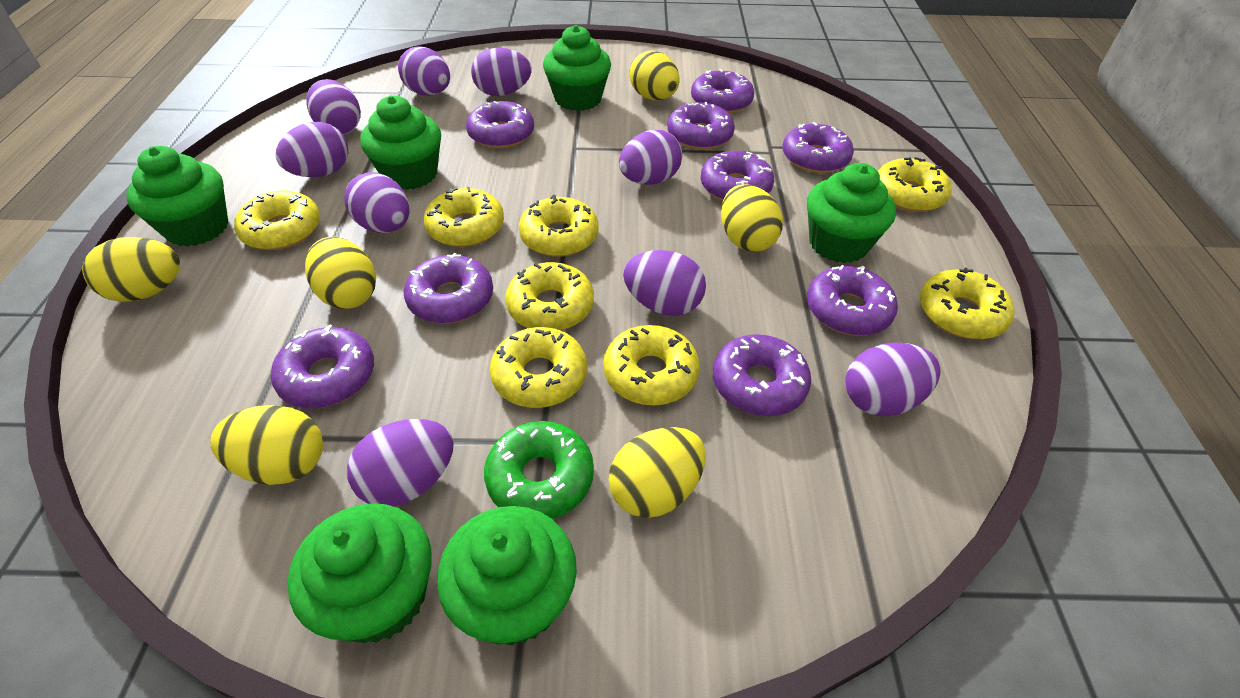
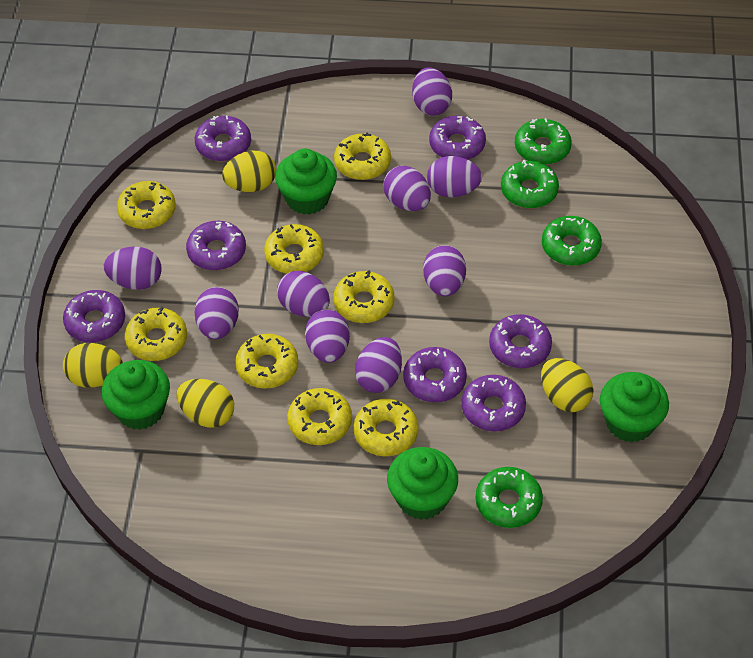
green cupcake: [126,146,229,247] [287,503,432,643] [360,95,441,190] [437,506,577,646] [543,25,611,111] [807,163,896,263] = 6 -> [101,360,170,430] [275,149,337,215] [387,447,458,520] [600,372,669,442] = 4
green donut: [484,421,594,519] = 1 -> [476,467,543,528] [501,160,559,208] [515,118,572,165] [542,216,602,266] = 4
purple donut: [271,324,374,408] [404,253,493,323] [466,101,534,148] [667,102,735,150] [691,69,754,114] [701,151,774,201] [713,334,811,416] [782,122,854,173] [807,265,898,336] = 9 -> [63,290,125,342] [186,221,246,270] [195,115,251,161] [403,347,467,402] [429,116,486,160] [462,375,526,431] [489,314,552,368] = 7
yellow egg: [82,237,180,302] [210,405,323,485] [305,237,376,309] [608,427,706,518] [629,50,680,100] [721,184,783,252] = 6 -> [63,343,123,388] [177,379,234,428] [222,151,276,192] [541,358,594,412] = 4

